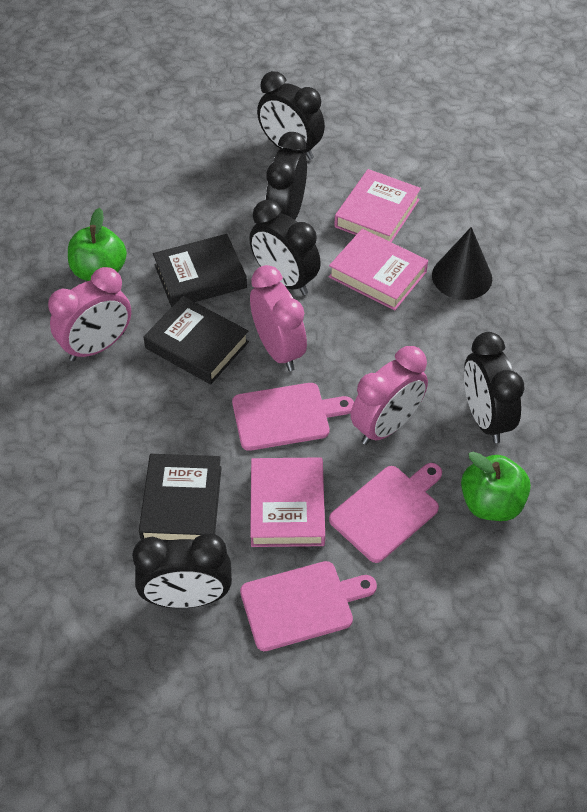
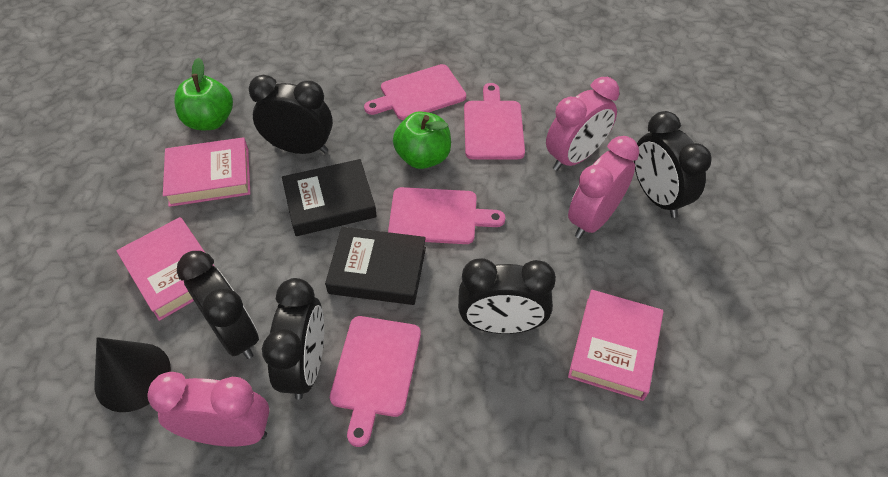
black book: [139,454,222,542] [144,296,249,384] [153,234,247,308] = 3 -> [282,159,377,236] [325,227,426,305] = 2
pink cutting board: [232,383,354,451] [240,561,377,651] [329,463,442,563] = 3 -> [330,316,421,447] [364,64,466,120] [388,187,505,244] [464,83,525,160] = 4

